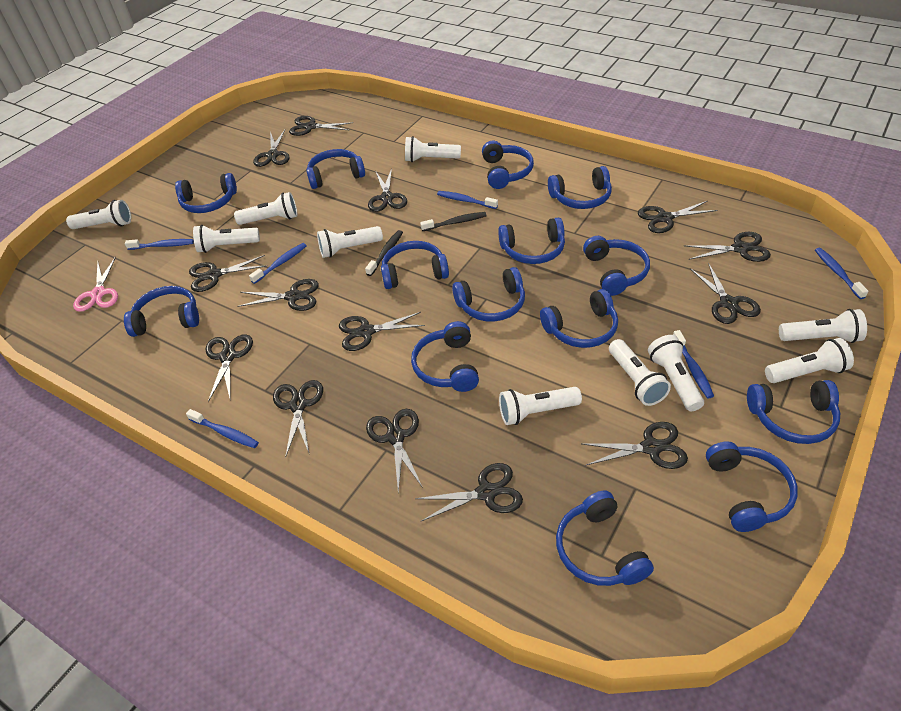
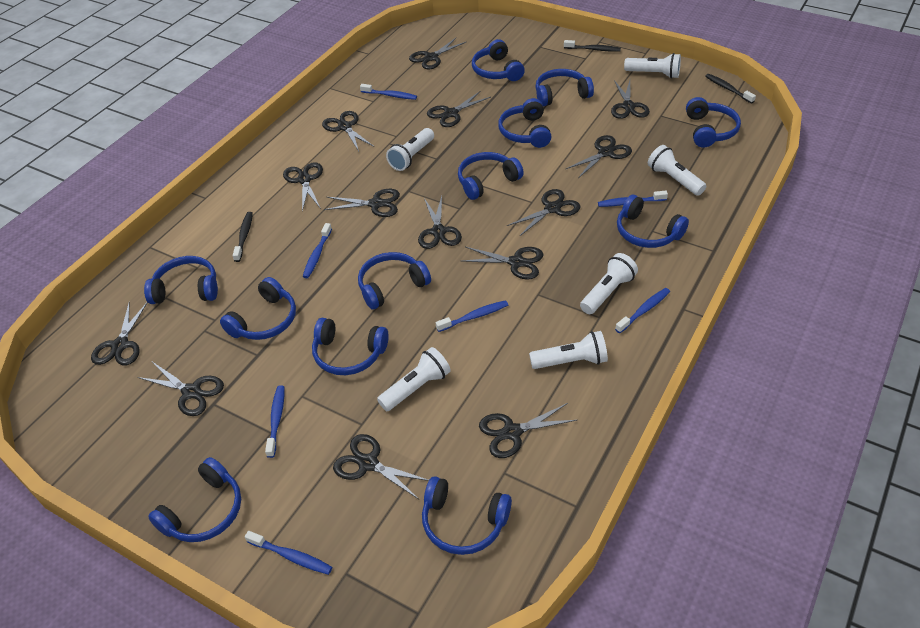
black toothbrush: [365,230,403,276] [420,212,487,231] = 2 -> [233,212,253,262] [564,40,621,52] [705,74,756,104] = 3
blue headphones: [124,286,199,337] [175,173,237,213] [306,149,365,189] [381,241,449,289] [411,321,479,392] [452,267,525,322] [482,141,534,189] [498,217,565,264] [540,289,618,348] [548,166,612,209] [556,490,654,586] [583,236,650,296] [706,441,798,532] [747,380,840,444] = 14 -> [144,256,218,304] [148,457,241,542] [220,277,296,340] [312,318,389,375] [358,252,431,310] [422,476,512,555] [458,152,524,200] [472,39,525,81] [498,98,551,148] [535,69,594,106] [617,195,689,248] [686,97,741,148] = 12
blue toothbrush: [125,239,194,250] [186,409,259,448] [249,243,307,284] [437,191,498,209] [673,330,714,398] [815,248,868,299] = 6 -> [245,531,332,575] [265,385,284,458] [303,223,332,278] [360,84,417,100] [436,300,508,332] [598,191,668,207] [615,288,670,333] = 7
pink scissors: [73,256,118,312] = 1 -> none = 0
white flashlight: [66,200,131,229] [193,225,260,253] [234,192,298,225] [317,226,383,258] [405,136,461,162] [499,387,582,425] [609,339,671,406] [648,335,704,411] [765,338,854,383] [779,309,867,343] = 10 -> [377,347,451,411] [386,128,434,171] [529,331,608,369] [580,253,638,314] [624,53,681,79] [648,145,706,196] = 6

